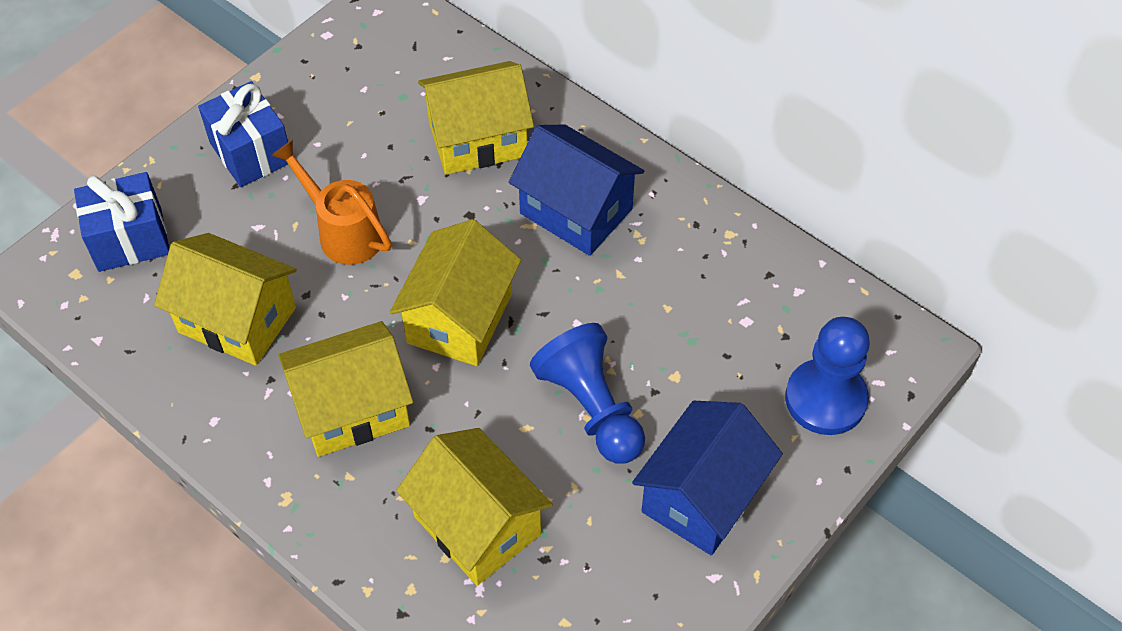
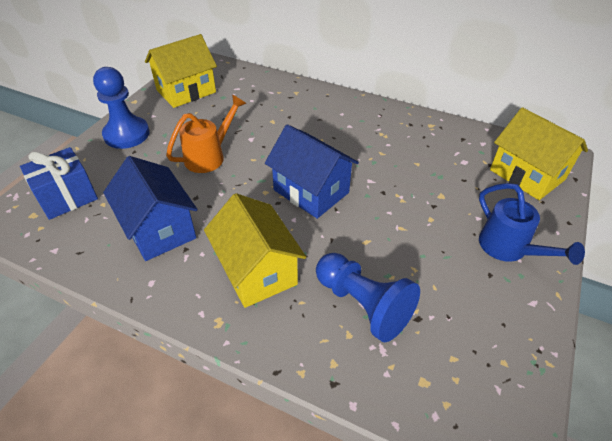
blue gift: [74,172,169,272] [198,81,288,187] = 2 -> [20,147,98,220] = 1
blue watering can: none = 0 -> [479,183,585,265] = 1
yellow house: [154,233,297,366] [278,321,413,457] [390,219,521,366] [396,428,553,586] [418,61,534,175] = 5 -> [145,34,217,108] [204,193,306,308] [490,107,588,200] = 3

